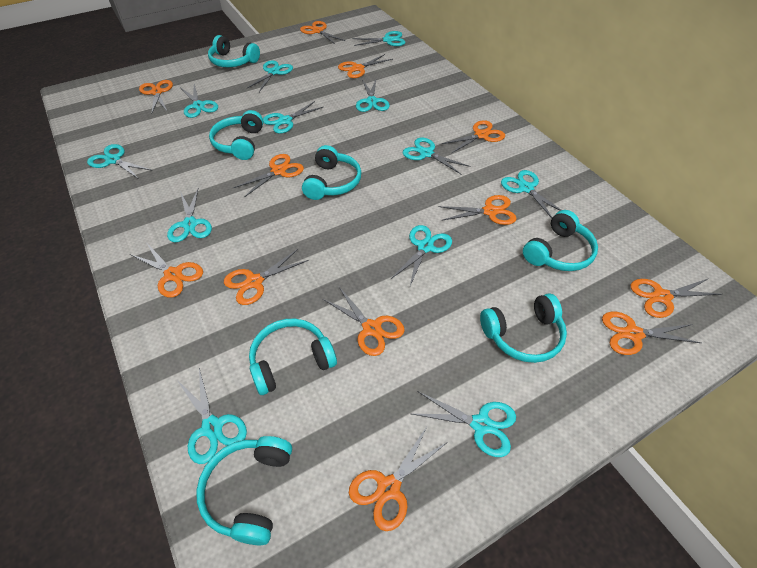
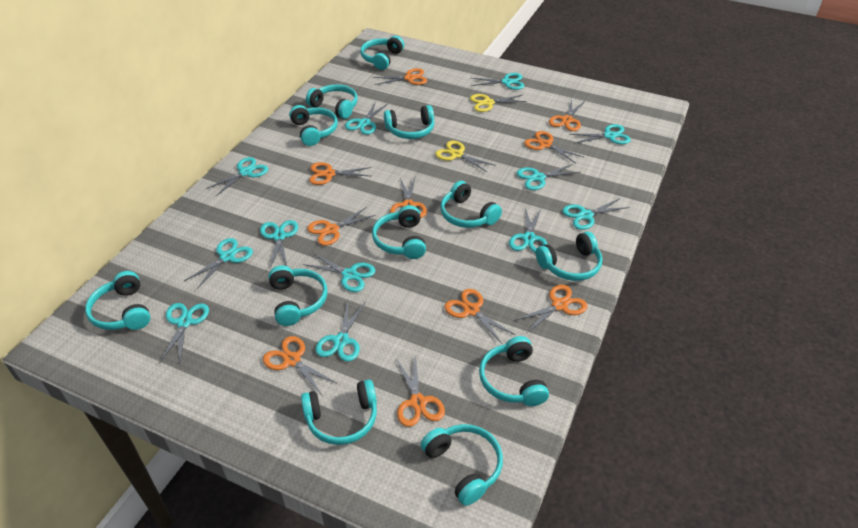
orange scissors: [130,242,203,298] [139,80,173,114] [224,249,309,305] [234,154,304,197] [300,21,345,44] [323,287,405,356] [338,54,393,78] [349,427,448,531] [439,195,517,225] [442,120,505,153] [602,312,701,355] [631,278,722,318] = 12 -> [263,336,338,395] [307,207,376,246] [309,162,372,185] [373,68,427,85] [390,178,427,218] [396,354,445,427] [444,289,516,344] [514,285,588,333] [524,131,583,163] [549,99,585,131] = 10
turquoise headphones: [196,436,292,545] [208,35,260,67] [209,110,264,160] [249,319,337,395] [302,145,362,200] [480,294,567,363] [523,210,598,271] = 7 -> [85,271,151,330] [268,265,328,326] [289,105,338,146] [301,379,377,445] [306,84,358,119] [360,36,404,70] [372,205,426,259] [384,105,434,139] [421,424,503,506] [440,181,502,228] [479,336,549,406] [536,231,602,281] = 12
yellow scissors: none = 0 -> [435,141,496,173] [470,94,527,112] = 2

